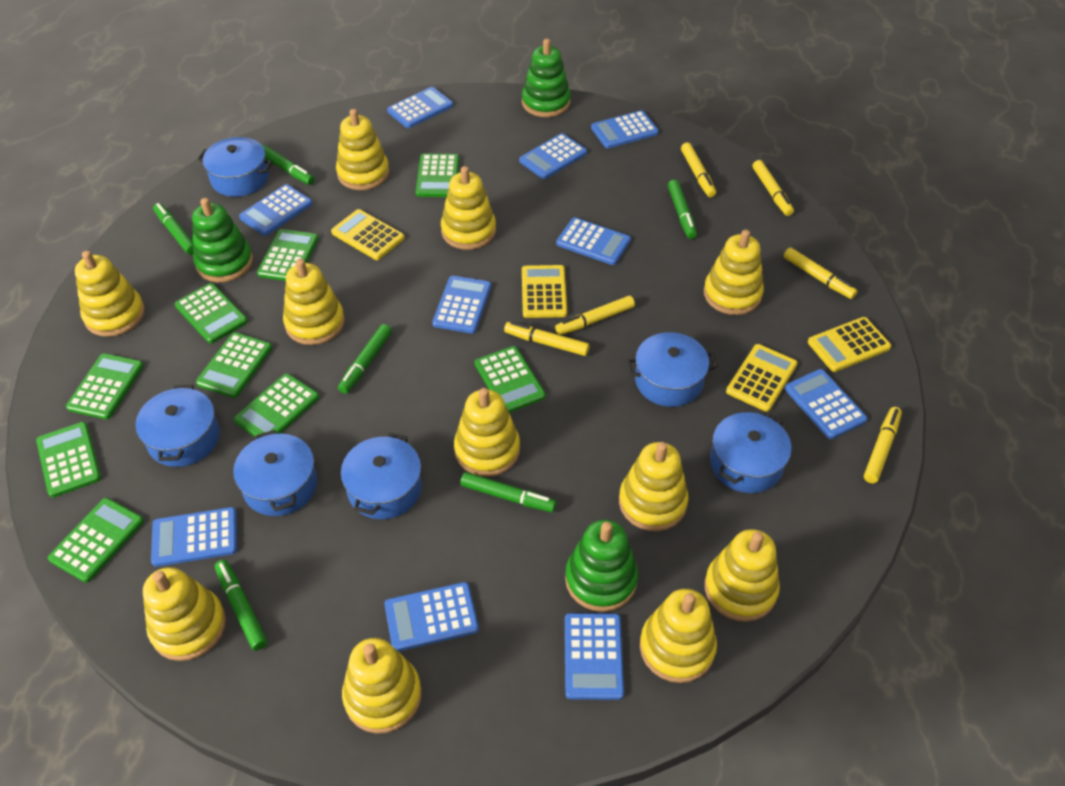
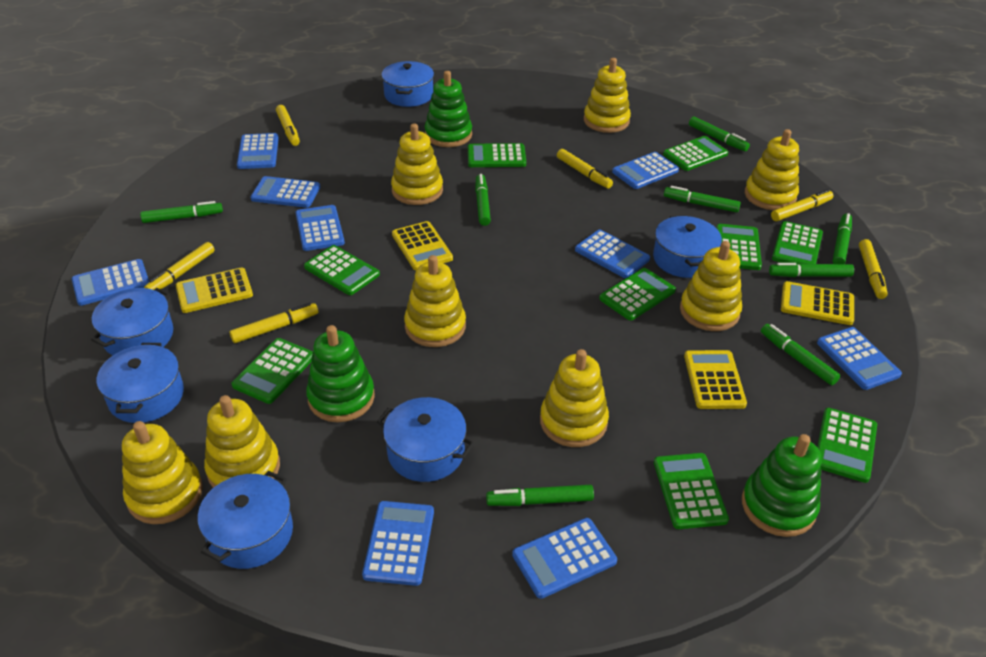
blue calculator: [151,507,237,567] [239,184,312,236] [384,582,479,651] [387,87,453,128] [432,276,491,334] [519,133,587,179] [556,218,631,265] [565,613,624,700] [591,110,659,148] [785,369,868,439] = 10 -> [72,259,149,306] [237,133,279,169] [250,176,320,208] [295,205,345,251] [362,501,434,586] [512,518,617,599] [575,230,650,278] [612,152,679,189] [817,327,902,390] = 9
green marker: [153,203,194,255] [215,560,267,651] [262,145,314,185] [338,324,392,394] [460,472,556,512] [668,180,697,239] = 6 -> [140,201,223,223] [475,174,491,226] [486,485,594,506] [664,186,741,212] [689,116,750,151] [761,324,840,385] [769,263,854,277] [832,213,852,264] = 8
yellow stacking toy: [75,251,145,337] [143,567,226,661] [283,259,345,345] [336,109,390,190] [342,638,422,734] [441,166,496,250] [454,388,520,477] [619,442,689,531] [640,589,717,683] [704,229,764,315] [705,529,780,622] = 11 -> [122,421,203,524] [204,395,280,488] [391,123,443,205] [404,255,466,347] [540,349,609,447] [584,58,631,133] [680,241,742,331] [745,129,799,210] = 8

